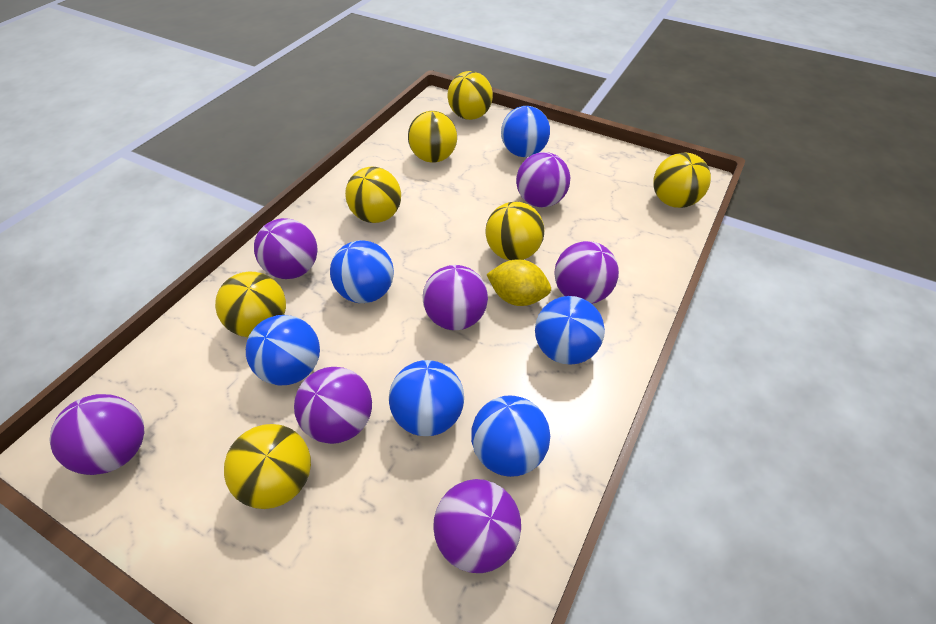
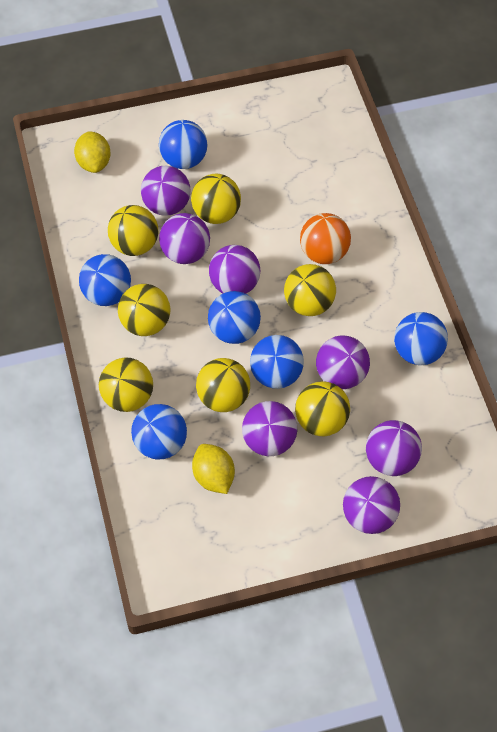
orange ball: none = 0 -> [300,213,351,264] = 1
yellow lemon: [486,259,551,306] = 1 -> [74,131,111,173] [192,444,235,494] = 2

